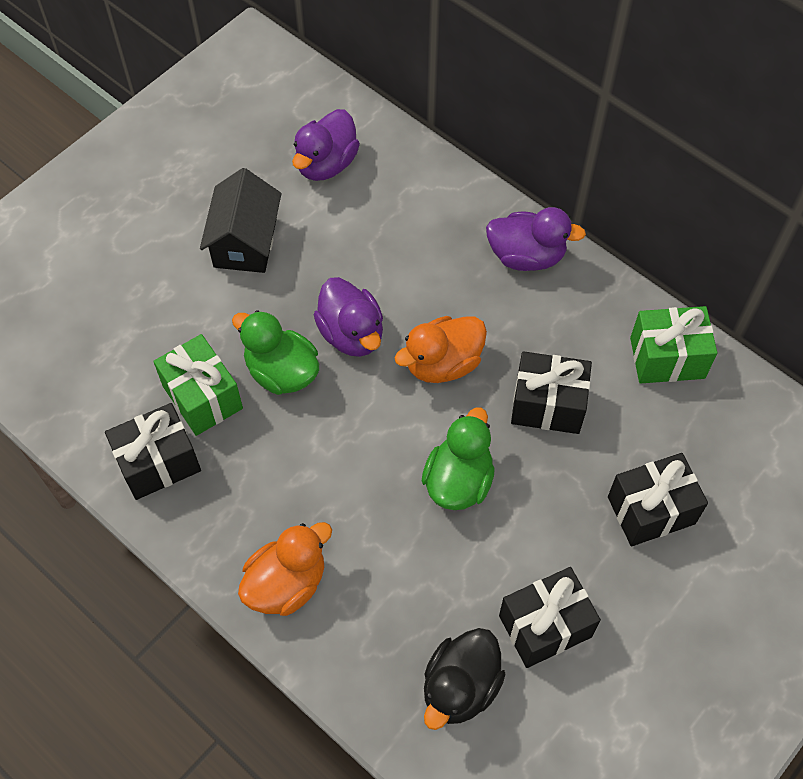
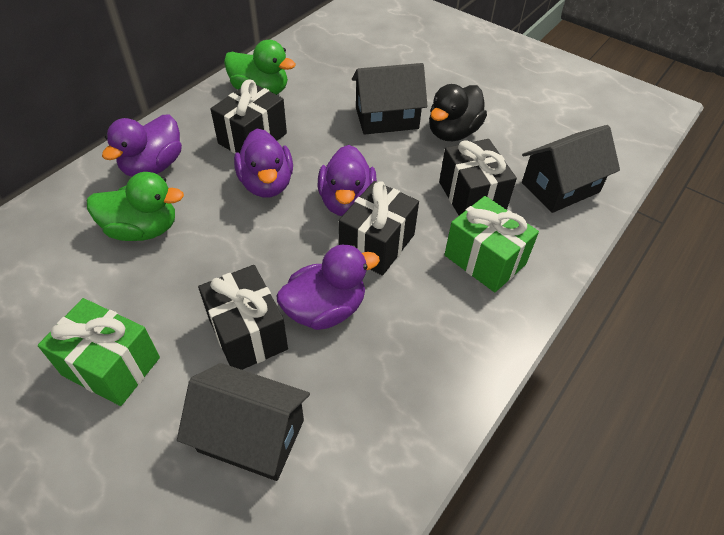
black house: [200,168,281,273] = 1 -> [177,363,310,481] [352,63,428,135] [522,125,620,213] = 3
orange duck: [238,522,332,616] [395,316,487,383] = 2 -> none = 0
purple duck: [292,109,360,181] [314,277,383,357] [486,207,586,271] = 3 -> [102,114,182,177] [234,129,293,198] [276,244,380,330] [318,145,377,216] = 4

